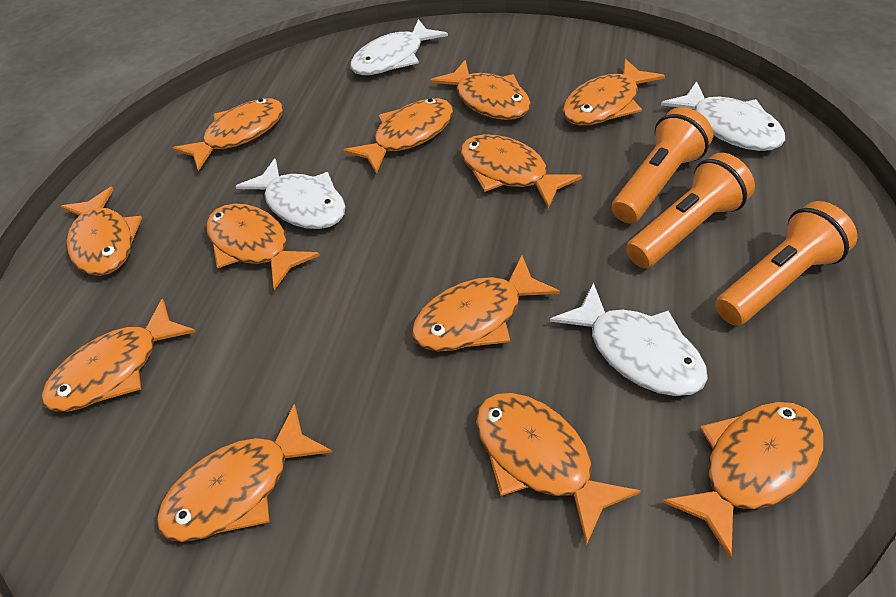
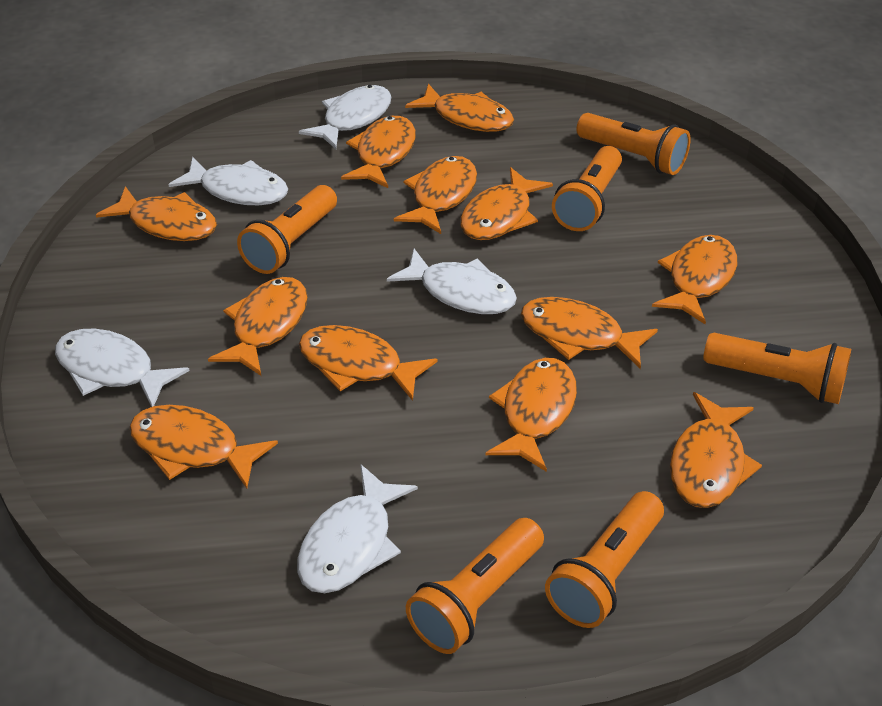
orange flashlight: [612,107,713,223] [626,153,755,268] [715,201,857,326] = 3 -> [237,185,337,274] [406,518,544,654] [545,491,664,628] [552,146,622,231] [576,113,691,175] [703,333,851,404] = 6
white fish: [235,158,346,229] [350,19,448,75] [550,283,708,396] [661,81,785,151] = 4 -> [55,329,190,407] [168,157,288,205] [297,464,418,593] [299,85,391,149] [387,249,517,314] = 5

